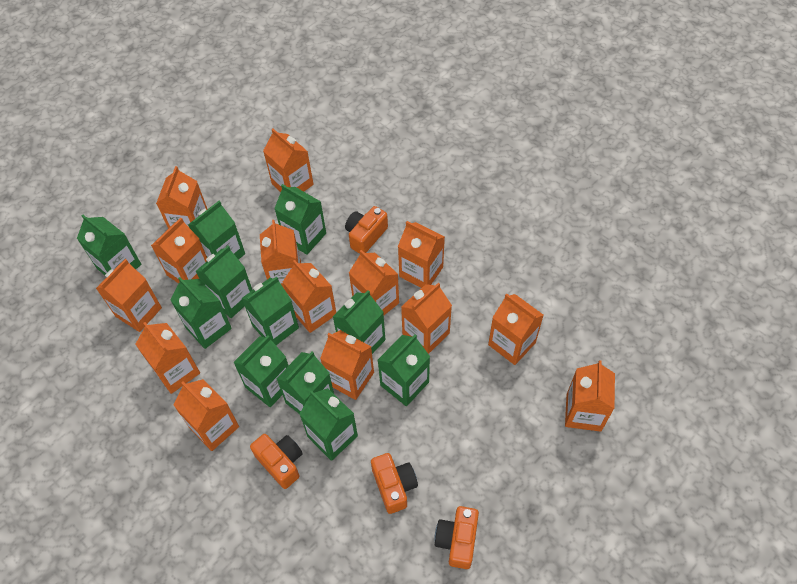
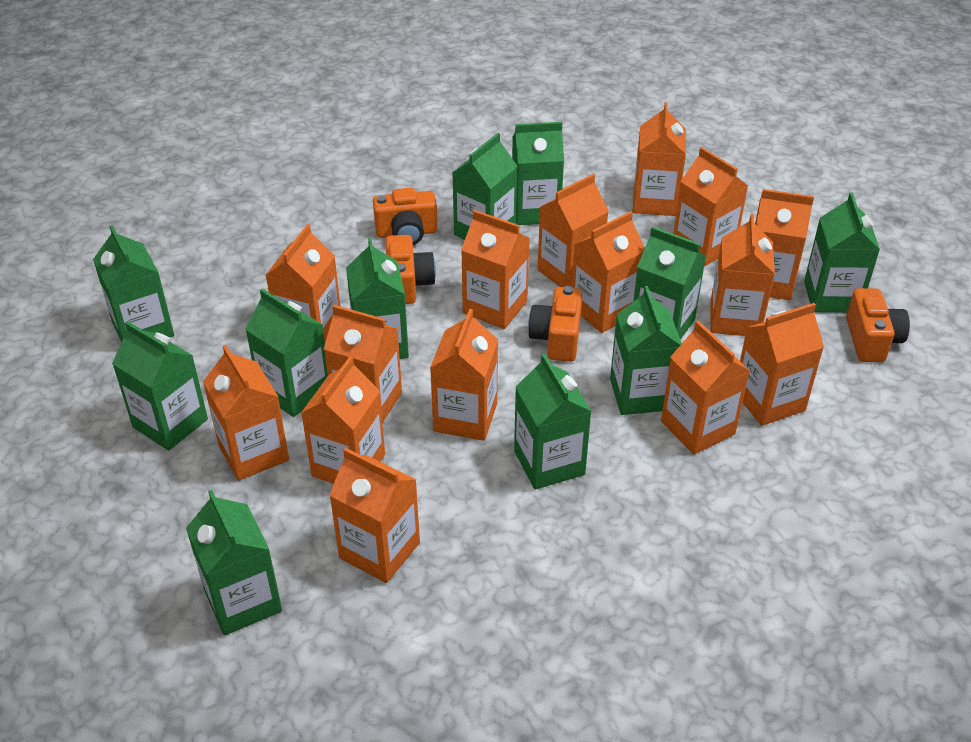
orange carton: [96,259,162,332] [135,322,200,394] [151,218,207,284] [156,166,207,229] [173,379,239,451] [260,220,301,290] [263,128,314,192] [283,260,336,333] [320,330,374,400] [349,250,399,315] [398,221,445,288] [401,282,452,354] [488,294,544,365] [565,360,615,432] = 14 -> [203,345,289,481] [266,224,340,342] [301,356,385,484] [324,305,402,423] [329,448,420,583] [430,309,498,441] [461,210,530,329] [538,174,609,287] [572,211,645,333] [633,102,686,216] [661,321,750,455] [673,147,748,266] [710,214,775,336] [740,303,824,426] [755,189,814,301] = 15

